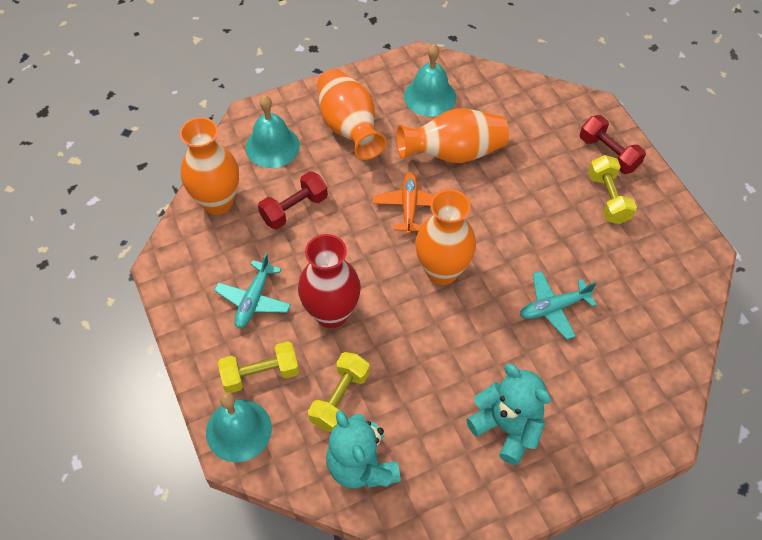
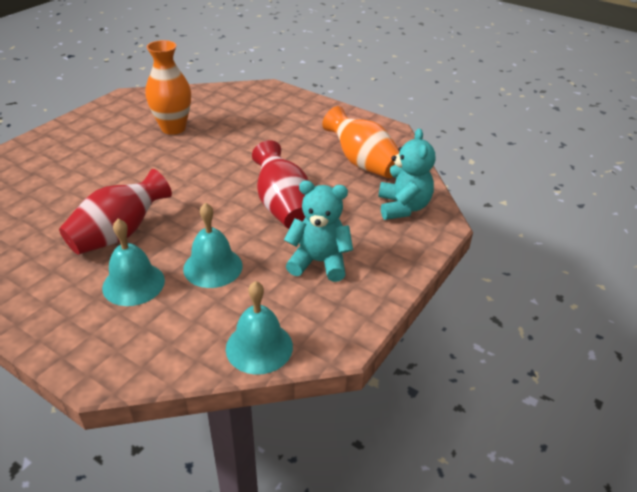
orange plane: [373,172,434,234] = 1 -> none = 0
orange vase: [180,117,239,215] [317,69,386,160] [396,108,509,163] [415,189,476,285] = 4 -> [146,40,191,135] [322,106,400,178] = 2
red dumbbell: [258,171,328,229] [580,115,646,174] = 2 -> none = 0
red vase: [298,234,361,328] = 1 -> [59,169,172,255] [252,140,309,229] = 2
turquoise plane: [214,253,291,328] [520,271,597,340] = 2 -> none = 0
yellow dumbbell: [218,341,299,393] [308,352,370,432] [588,155,637,224] = 3 -> none = 0

